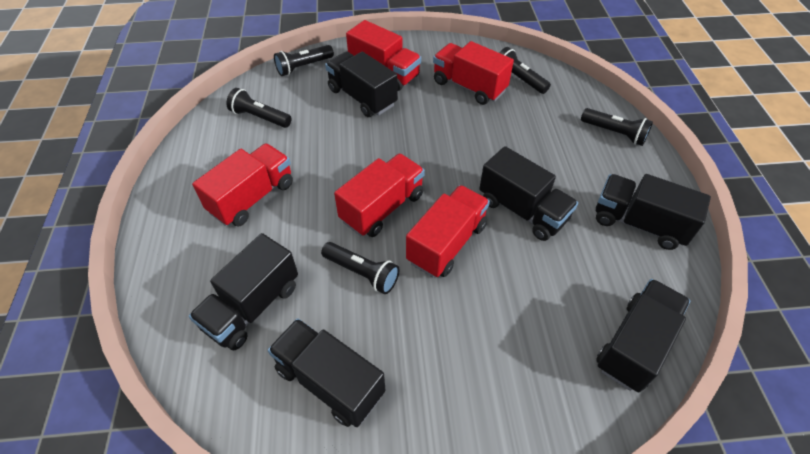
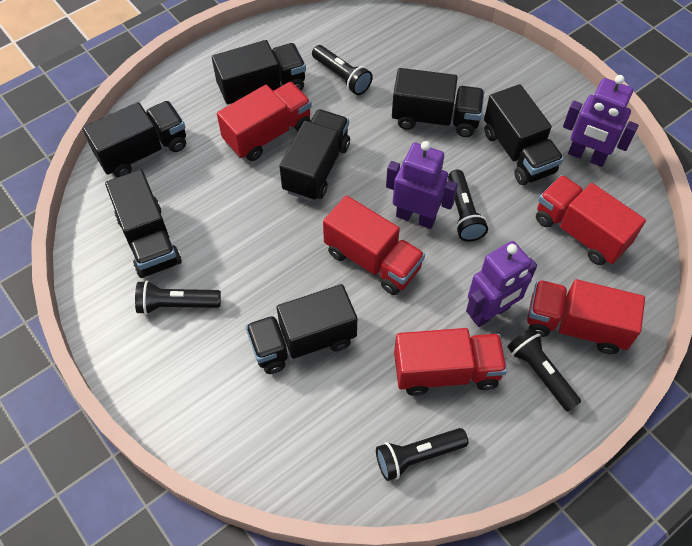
black truck: [189,233,298,350] [268,318,386,427] [325,51,398,117] [479,146,578,241] [596,174,711,250] [596,279,690,393] = 6 -> [83,101,186,177] [105,170,182,278] [212,40,306,105] [245,284,357,374] [279,109,350,201] [392,68,484,137] [484,84,564,185] = 7
purple robot: none = 0 -> [386,141,458,229] [466,241,537,327] [563,75,638,167] = 3

